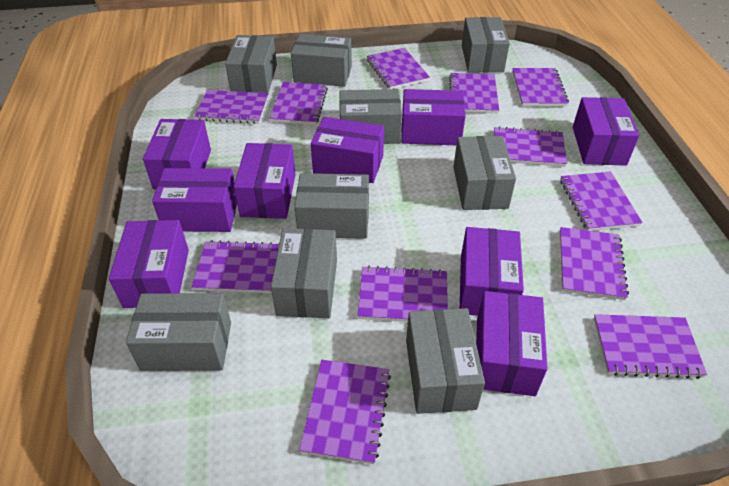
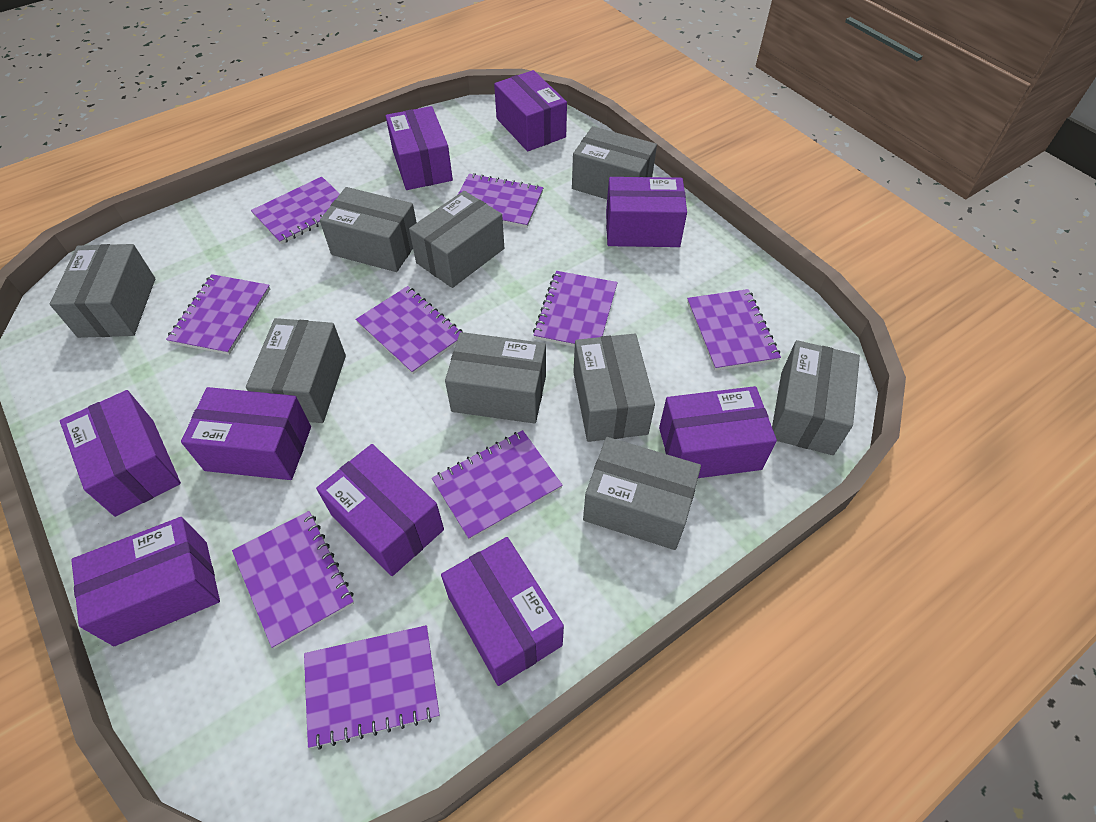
purple notebook: [192,240,279,293] [194,90,269,124] [270,82,328,125] [299,360,391,464] [358,265,448,322] [367,48,430,89] [449,73,499,113] [494,126,567,167] [512,68,569,106] [560,171,643,231] [560,227,629,300] [594,314,707,379] = 12 -> [166,274,270,355] [232,511,354,649] [251,177,340,245] [304,625,439,750] [355,286,462,374] [432,430,563,540] [458,173,543,228] [533,271,618,347] [687,289,781,371] = 9

